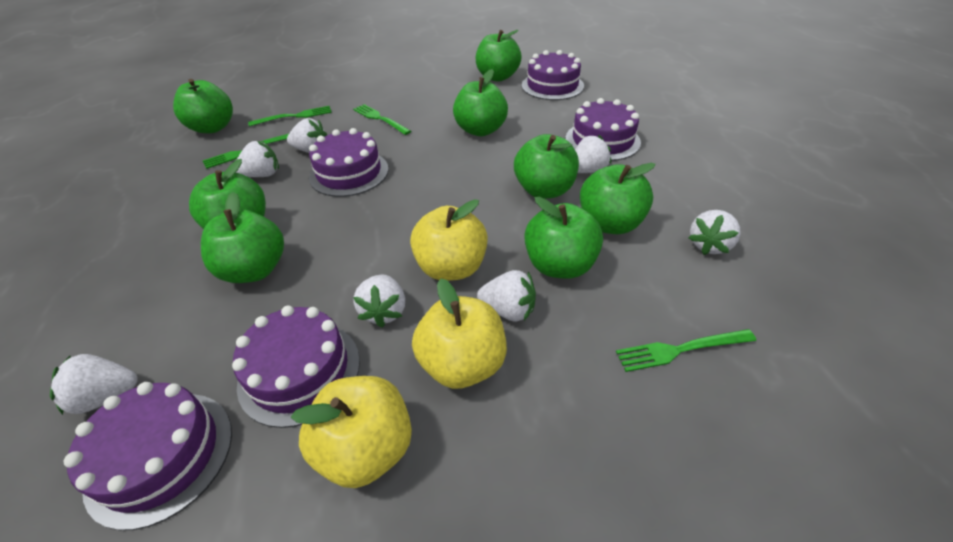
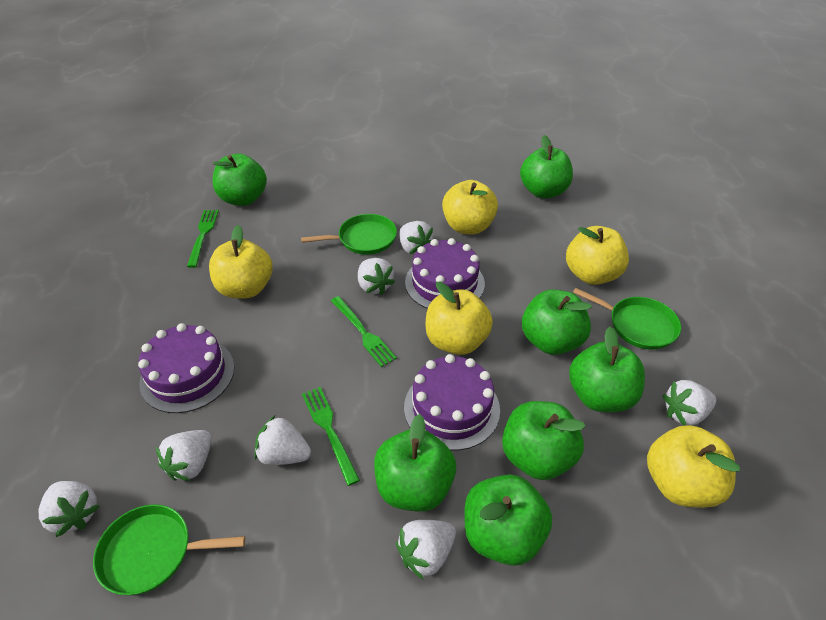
green apple: [173,79,233,133] [189,159,266,229] [201,192,284,283] [453,69,508,136] [476,30,522,81] [514,134,579,199] [524,197,603,279] [580,163,656,234] = 8 -> [213,154,267,206] [374,414,456,512] [465,474,552,566] [502,401,586,480] [520,135,573,198] [522,289,592,355] [569,327,645,412] = 7
green fork: [203,134,289,169] [248,106,332,127] [353,104,411,135] [616,329,756,372] = 4 -> [187,210,219,268] [302,387,360,486] [331,296,397,367] = 3
green pan: none = 0 -> [93,504,245,595] [301,214,397,255] [573,288,681,350] = 3
purple cake: [64,382,232,530] [232,305,360,428] [309,128,388,197] [522,50,584,100] [565,98,641,161] = 5 -> [138,323,235,413] [404,354,500,451] [405,238,485,309] = 3
yellow apple: [291,376,412,488] [410,199,488,281] [412,279,507,389] = 3 -> [209,225,273,299] [425,282,493,355] [442,180,498,234] [566,226,629,285] [647,425,740,508] = 5

